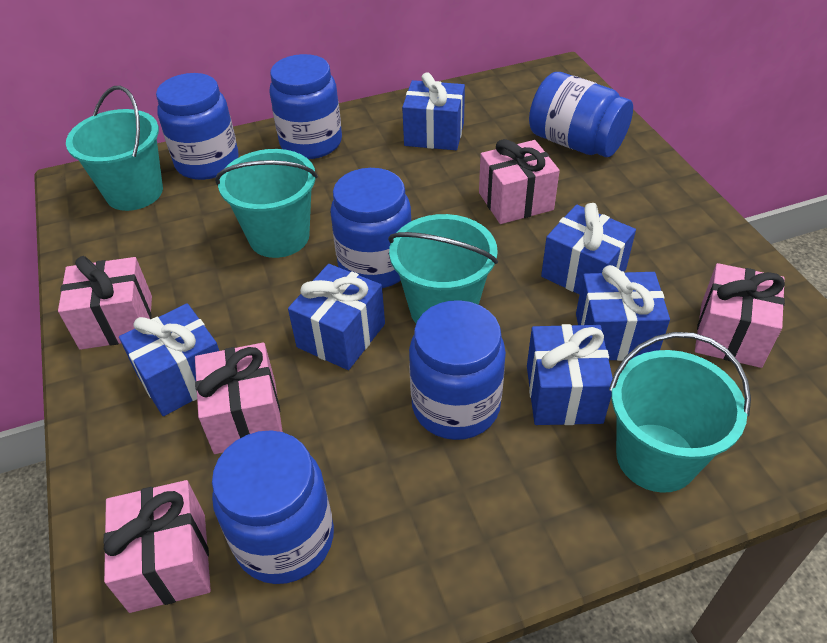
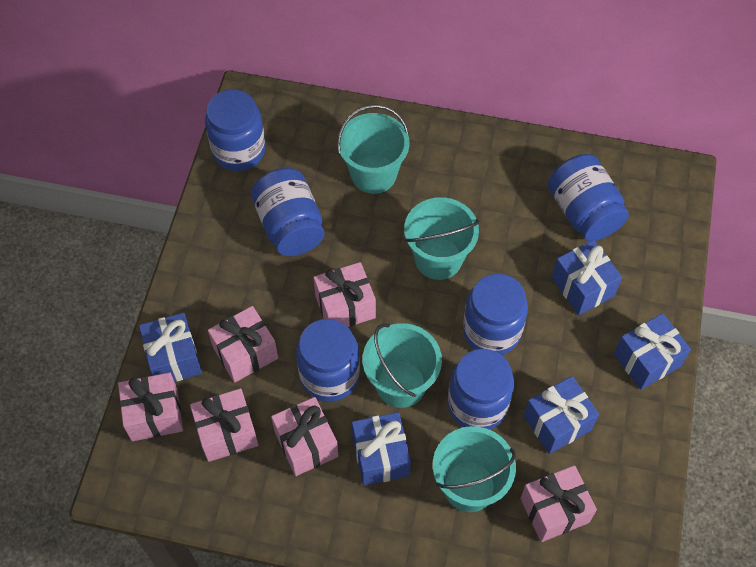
blue gift: [119,303,219,416] [288,264,385,370] [402,72,465,150] [527,324,613,425] [541,203,636,295] [576,265,670,361] = 6 -> [139,313,202,382] [352,412,411,486] [524,376,599,454] [551,240,622,315] [614,313,691,390] = 5
pink gift: [58,256,152,350] [104,480,211,613] [195,342,283,454] [479,139,560,224] [695,263,785,368] = 5 -> [118,373,183,441] [190,388,258,462] [208,306,278,383] [271,397,338,476] [313,262,376,327] [520,465,597,542] = 6

